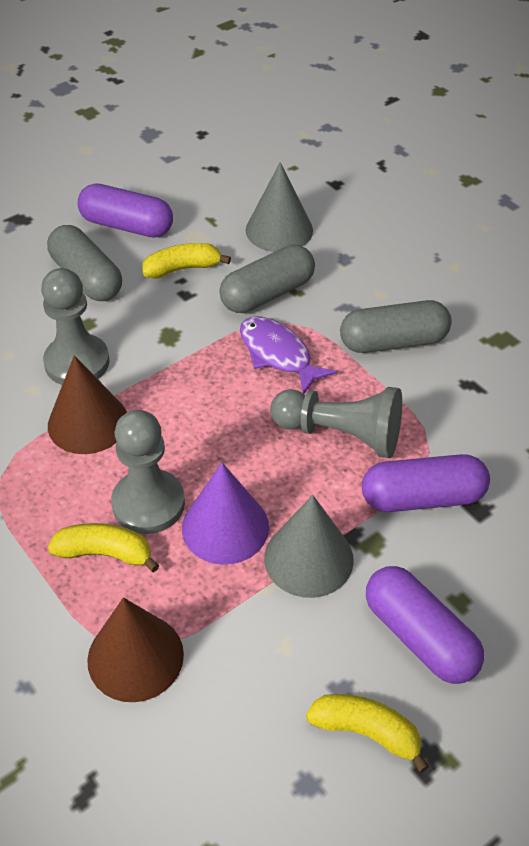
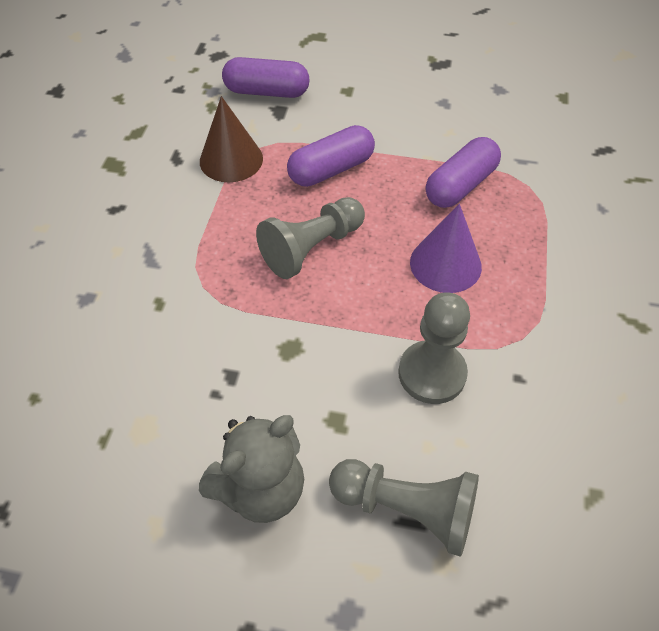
brown cone: [48,355,127,454] [87,597,184,702] = 2 -> [200,96,263,182] = 1
grey capsule: [47,225,122,301] [219,245,315,313] [340,300,452,353] = 3 -> none = 0
grey cone: [246,162,313,252] [264,495,354,598] = 2 -> none = 0
grey teddy bear: none = 0 -> [199,415,304,523] = 1
purple fish: [240,316,337,394] = 1 -> none = 0
yellow banana: [48,523,159,572] [142,243,231,279] [306,694,429,773] = 3 -> none = 0

